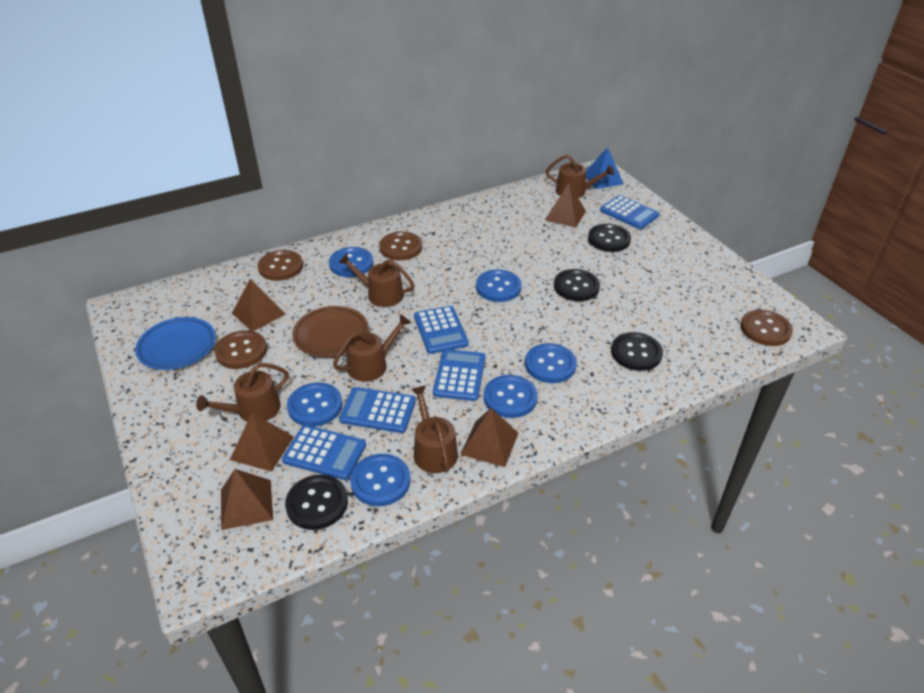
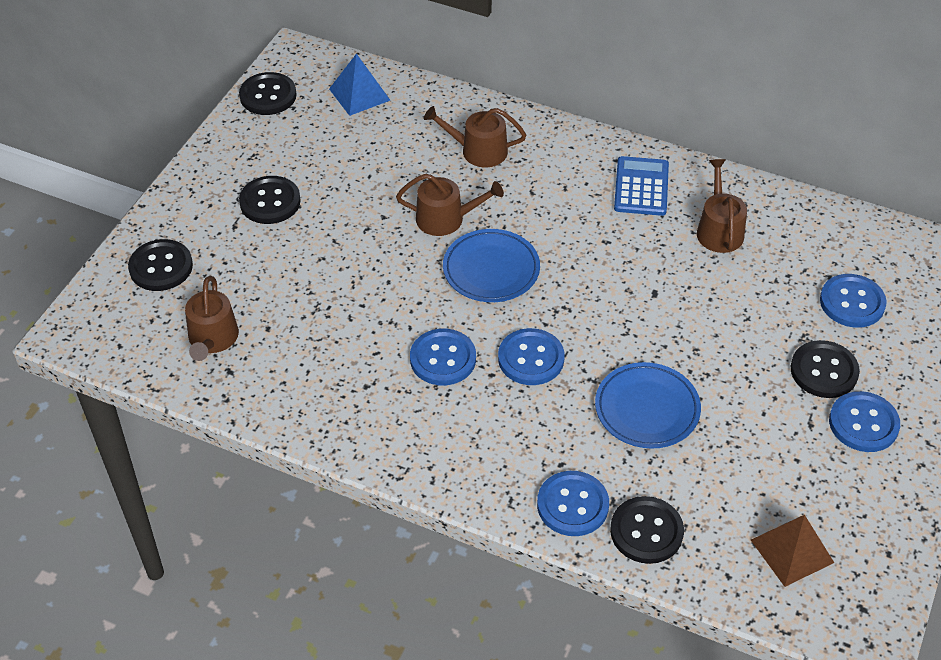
black button: [285,475,348,530] [554,269,600,301] [588,224,631,252] [611,332,663,371] = 4 -> [128,239,193,291] [239,72,296,115] [239,176,301,224] [610,496,684,564] [791,340,860,398] = 5
blue button: [287,383,343,427] [329,247,373,277] [350,454,410,506] [476,270,522,302] [484,375,537,418] [525,343,577,383] = 6 -> [410,329,476,385] [498,328,565,385] [537,471,609,536] [820,274,887,328] [829,391,900,452] = 5
blue calculator: [282,425,366,480] [339,387,416,433] [414,306,469,354] [433,349,486,401] [600,195,659,229] = 5 -> [614,156,669,216] = 1
blue plate: [135,317,216,370] = 1 -> [443,229,540,302] [595,362,701,449] = 2
brown button: [215,330,267,369] [258,250,303,281] [379,232,422,260] [740,310,793,346] = 4 -> none = 0
brown plate: [292,306,369,357] = 1 -> none = 0
brown pyramid: [221,469,273,530] [230,412,294,472] [232,279,286,331] [460,408,518,467] [545,183,586,228] = 5 -> [751,515,834,587] = 1
brown watering can: [196,363,289,422] [333,314,411,382] [339,254,415,307] [411,385,458,473] [546,155,614,198] = 5 -> [185,276,239,361] [396,174,504,236] [424,106,526,167] [697,159,747,253] = 4

